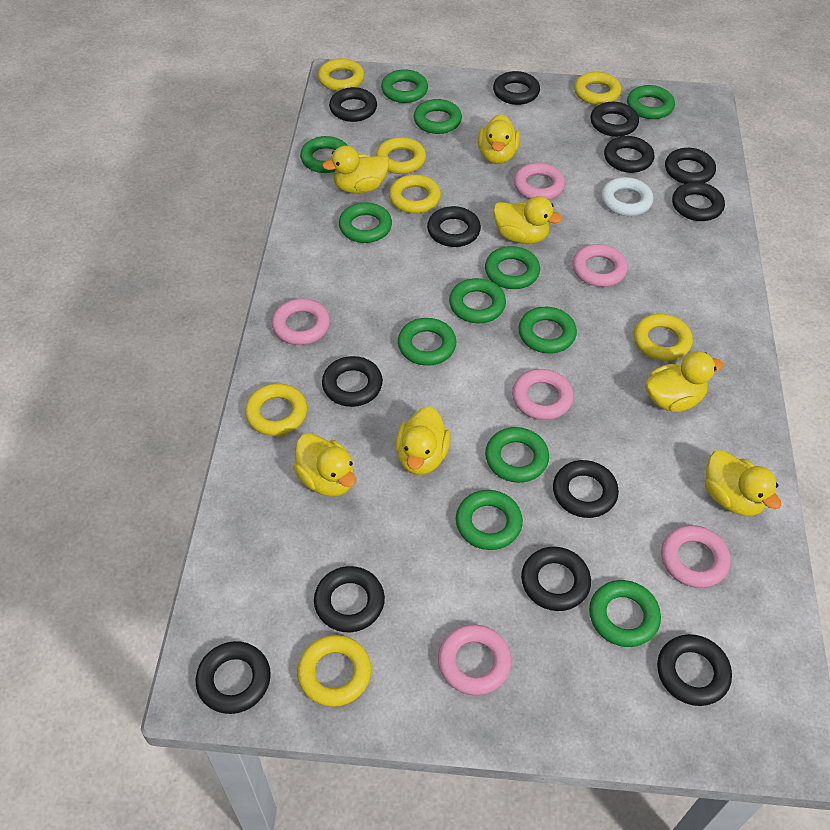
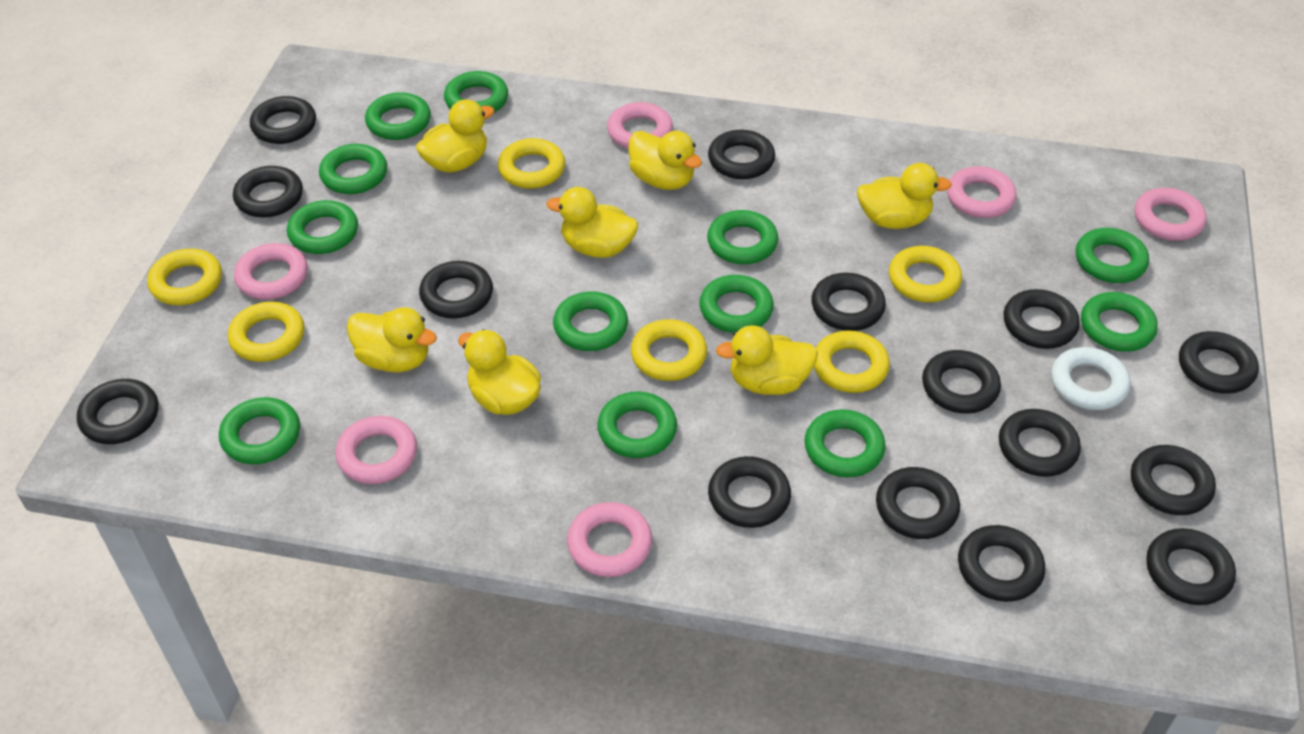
black ring: [196,641,271,714] [314,566,385,632] [322,356,383,407] [329,87,377,122] [427,206,481,247] [493,71,540,105] [521,547,591,611] [553,460,619,518] [590,102,639,137] [604,136,654,173] [657,634,732,706] [665,148,716,184] [672,182,725,221] = 13 -> [77,379,158,444] [233,166,303,218] [250,96,316,144] [419,261,493,318] [708,130,775,179] [708,456,791,528] [811,273,886,331] [876,467,960,539] [922,350,1001,414] [958,525,1045,602] [999,409,1081,477] [1004,289,1080,349] [1131,445,1216,515] [1146,528,1236,605] [1179,331,1259,394] = 15
yellow ring: [245,383,307,436] [297,635,371,707] [318,58,364,91] [376,137,426,174] [389,174,441,214] [574,72,621,105] [634,314,693,361] = 7 -> [147,249,222,305] [228,302,304,362] [498,138,565,188] [631,319,707,381] [814,330,890,393] [889,246,962,302] = 6

